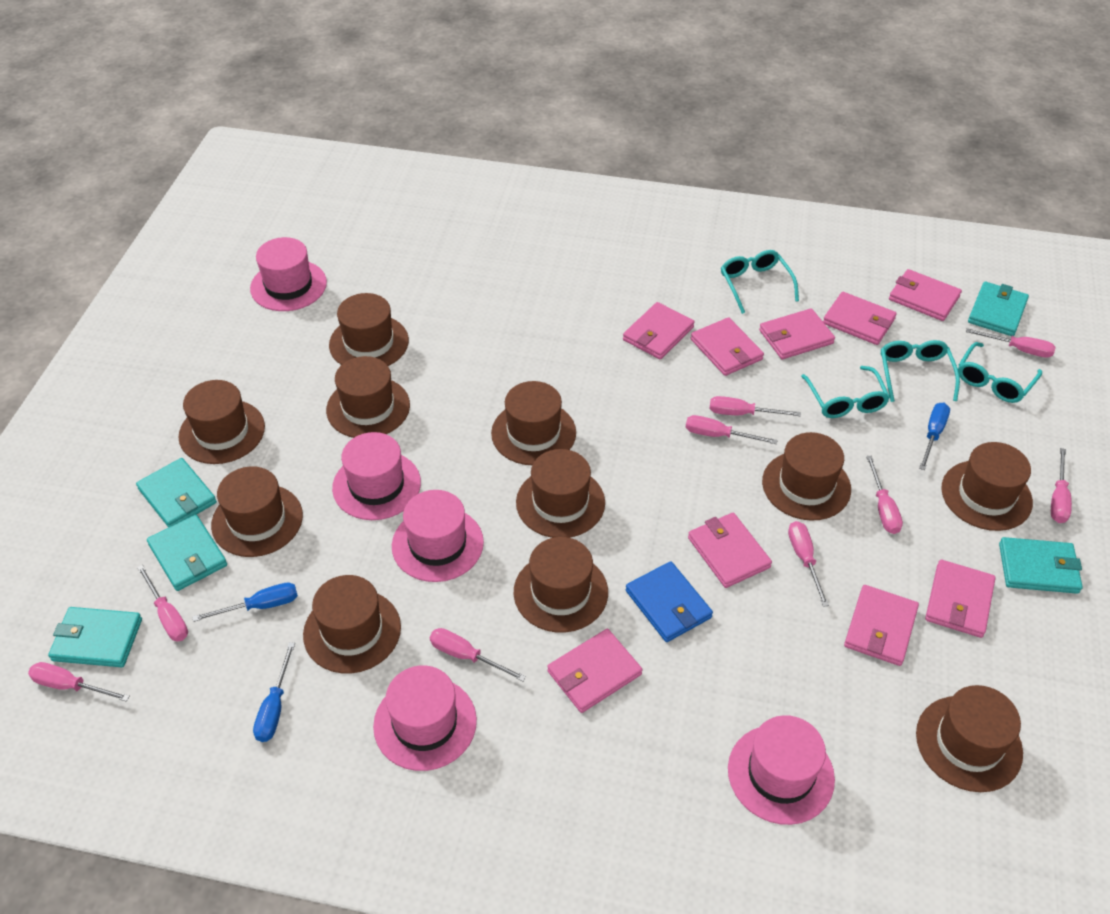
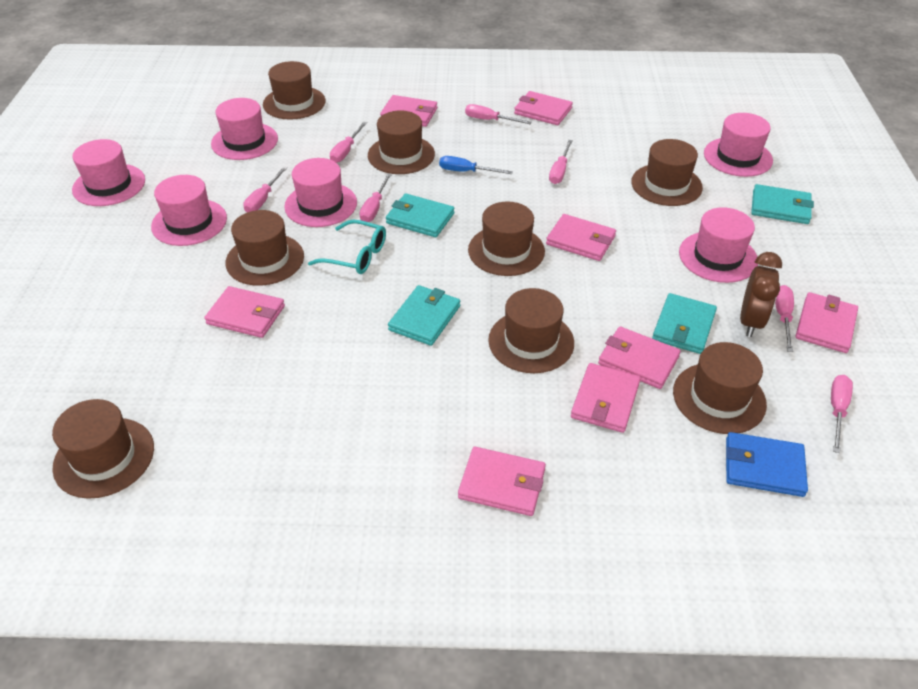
blue screwdriver: [192,583,298,622] [253,642,295,742] [919,403,950,470] = 3 -> [439,156,513,174] = 1
brown clock: none = 0 -> [740,252,782,337] = 1
brown hat: [179,380,265,464] [211,466,303,557] [303,575,401,673] [326,356,410,438] [329,293,409,366] [491,381,576,465] [514,537,608,633] [516,449,605,538] [762,432,851,521] [916,685,1023,792] [941,442,1033,531] = 11 -> [52,399,154,499] [225,210,304,286] [263,61,326,120] [368,111,435,174] [468,201,545,276] [488,288,574,373] [631,139,703,206] [673,342,767,434] = 8
pink hat: [250,237,327,311] [332,432,421,520] [373,665,477,771] [392,490,484,582] [728,715,835,825] = 5 -> [72,139,145,206] [151,175,227,246] [211,98,278,160] [284,158,357,227] [679,207,758,283] [704,113,773,177] = 6
pink screwdriver: [28,662,130,702] [137,565,188,641] [430,628,526,682] [686,415,778,444] [710,396,801,416] [788,521,829,607] [866,456,903,534] [966,328,1056,358] [1051,448,1072,523] = 9 -> [243,166,288,212] [330,122,367,163] [360,173,392,222] [465,104,532,124] [549,140,573,184] [775,285,794,352] [831,375,853,453] = 7
pink wallet: [547,629,642,713] [623,302,694,359] [688,513,772,588] [691,317,764,376] [759,308,835,359] [823,292,897,345] [844,585,919,666] [889,269,962,321] [925,560,996,638] = 9 -> [204,286,285,338] [380,95,437,127] [458,447,546,516] [514,91,573,125] [546,214,616,261] [571,363,641,433] [598,326,681,389] [795,292,858,353] = 8
turquoise glasses: [721,250,799,314] [801,366,890,418] [881,340,960,402] [958,342,1042,403] = 4 -> [308,220,386,274] = 1
turquoise wallet: [48,607,142,667] [136,458,217,528] [147,514,227,591] [968,282,1029,336] [999,537,1083,594] = 5 -> [386,193,454,237] [388,285,460,346] [652,293,717,354] [751,184,814,224] = 4

